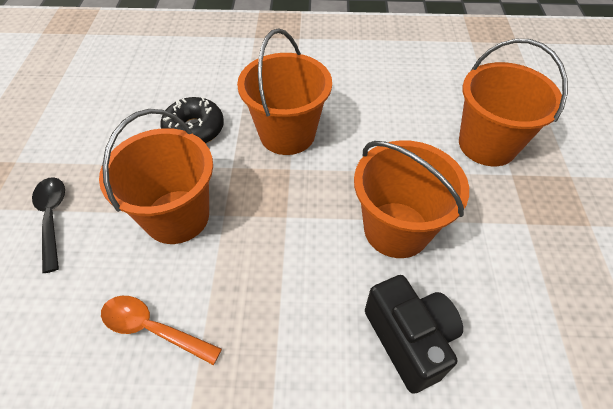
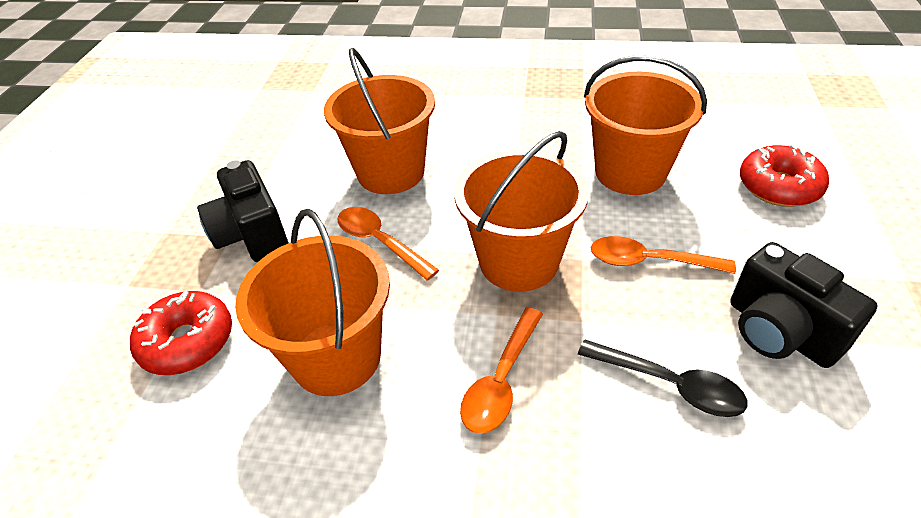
black camera: [365,275,463,394] = 1 -> [197,160,289,262] [730,242,878,368] = 2
black donut: [160,97,224,144] = 1 -> none = 0
orange spoon: [101,296,222,365] = 1 -> [337,207,439,280] [460,307,543,434] [591,236,736,274] = 3
red donut: none = 0 -> [130,290,232,375] [740,145,829,207] = 2

